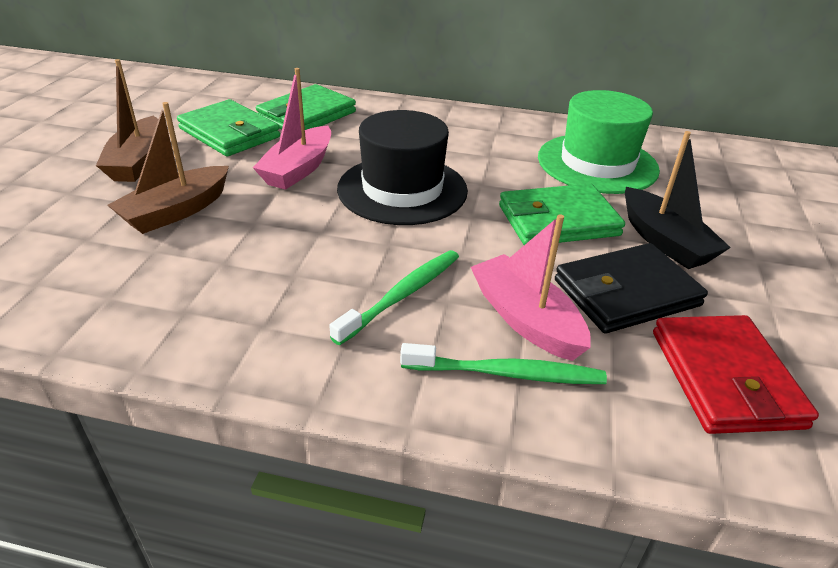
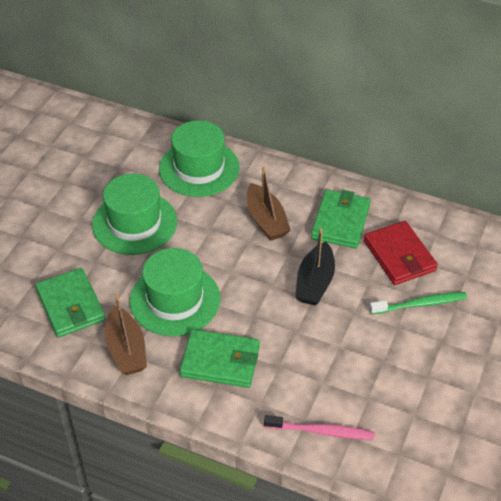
black hat: [337,110,468,225] = 1 -> none = 0
black wallet: [555,243,708,333] = 1 -> none = 0
green hat: [538,90,660,194] = 1 -> [92,174,177,255] [130,248,220,336] [159,120,240,197] = 3
green toothbrush: [329,250,459,345] [400,343,607,384] = 2 -> [370,292,467,314] = 1
pink boat: [253,68,331,190] [471,214,591,361] = 2 -> none = 0
pink toothbrush: none = 0 -> [264,415,375,440] = 1

